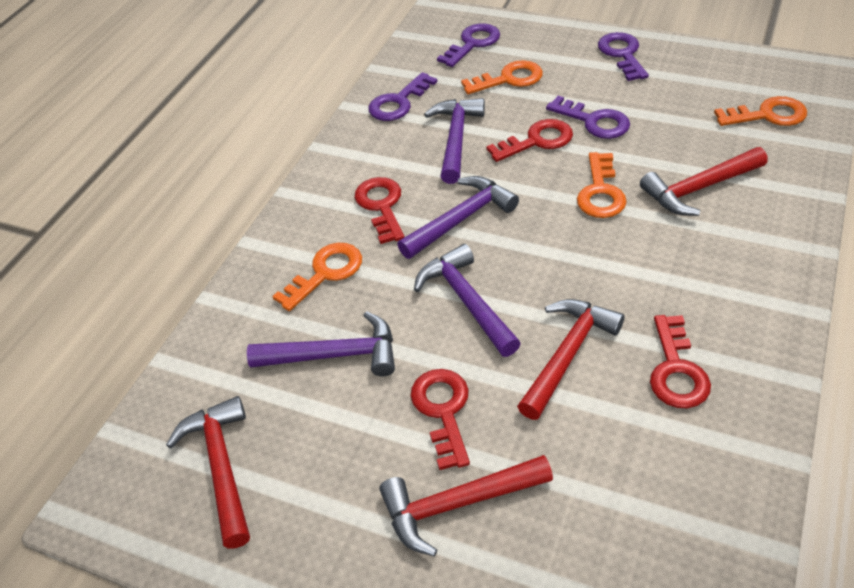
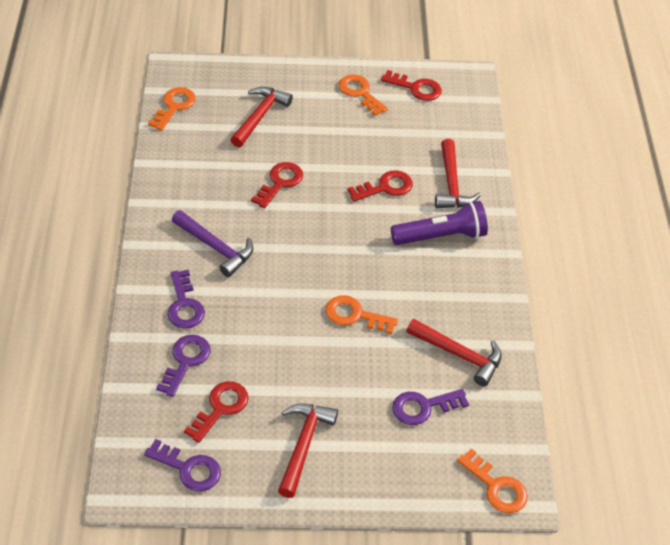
purple flashlight: none = 0 -> [391,201,488,245] = 1
purple hammer: [247,311,395,376] [397,176,519,259] [414,244,521,357] [424,98,485,184] = 4 -> [172,210,253,277] = 1

